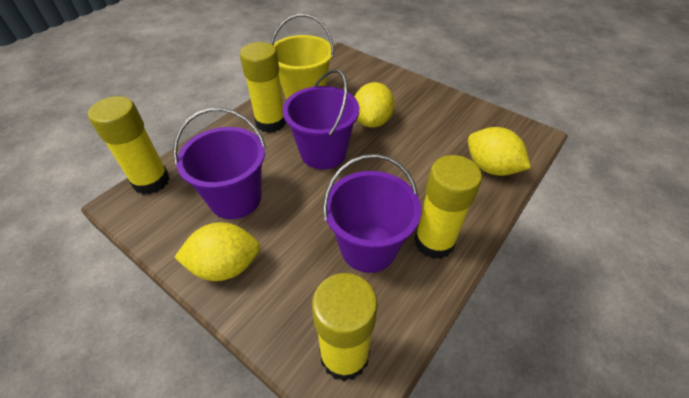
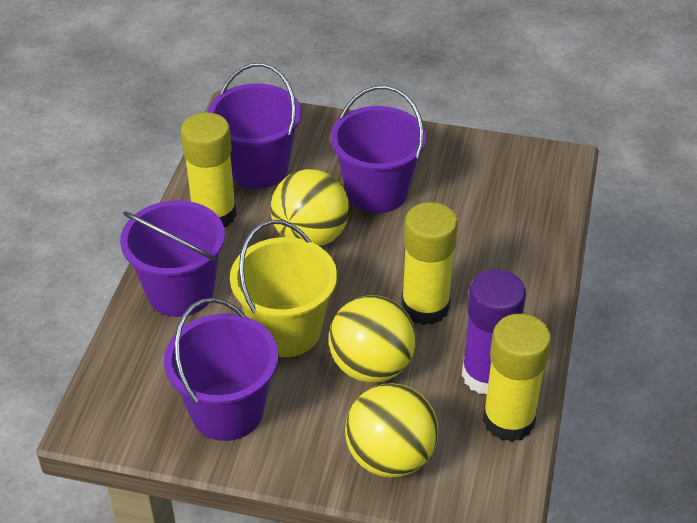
purple bucket: [173,108,266,219] [282,69,359,169] [323,154,421,273] = 3 -> [120,200,225,317] [164,298,278,441] [208,63,301,189] [331,85,426,213] = 4
purple glue stick: none = 0 -> [462,269,526,394] = 1
yellow ball: none = 0 -> [270,169,349,247] [329,295,416,383] [345,383,439,478] = 3
yellow glue stick: [88,96,170,195] [240,42,286,133] [312,273,378,381] [414,155,482,259] = 4 -> [180,112,237,227] [401,202,458,325] [483,314,551,442] = 3
yellow lemon: [174,222,260,281] [355,82,394,128] [468,127,531,176] = 3 -> none = 0

